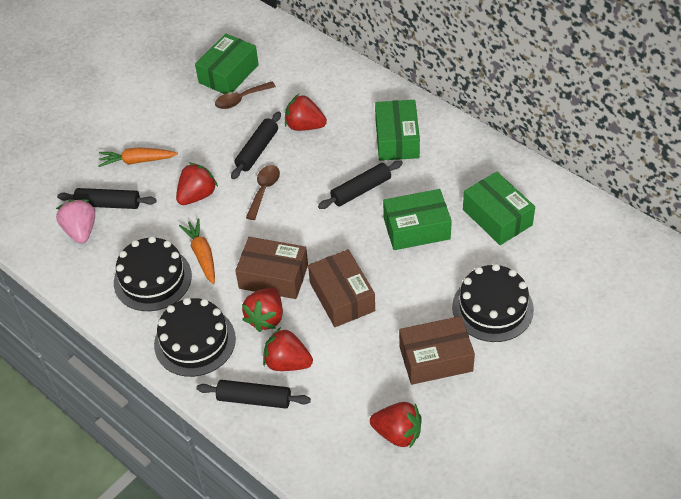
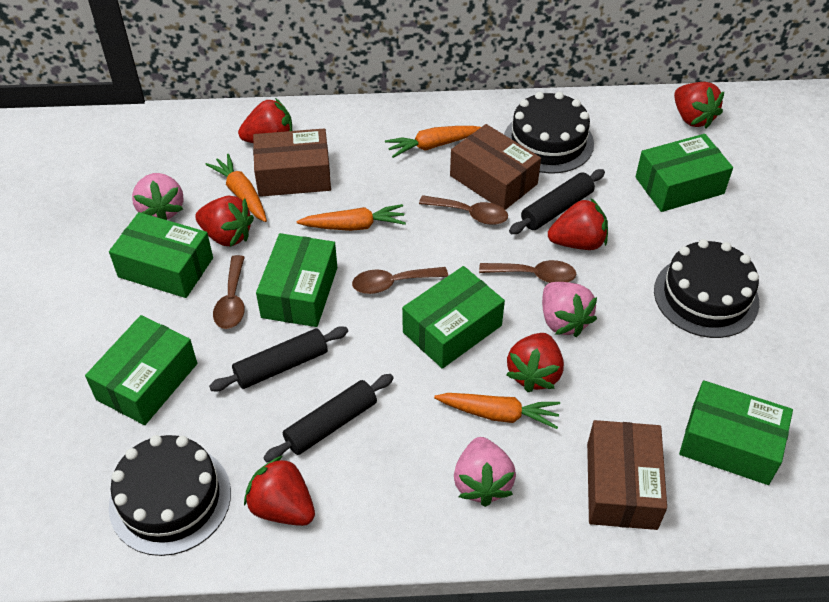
black rolling pin: [57,188,157,209] [197,380,311,409] [231,112,281,179] [318,160,403,209] = 4 -> [209,326,348,391] [263,374,394,463] [509,169,605,234] = 3
brown spoon: [215,82,276,109] [246,165,280,220] = 2 -> [213,255,245,329] [352,267,448,294] [419,195,508,225] [479,260,576,283] = 4
green box: [195,33,259,94] [375,100,420,161] [383,189,452,250] [463,172,535,245] = 4 -> [85,315,197,425] [109,212,213,298] [256,233,337,327] [402,266,505,369] [635,134,733,212] [679,380,793,485] = 6
orange carrot: [98,147,178,167] [179,218,215,284] = 2 -> [205,154,267,222] [297,204,406,231] [385,126,481,158] [434,393,560,429] = 4
pink strawberry: [56,199,95,244] = 1 -> [132,173,184,220] [454,437,516,507] [542,282,597,337] = 3
red strawberry: [176,163,218,205] [242,288,283,332] [263,327,313,371] [285,94,327,131] [370,402,422,449] = 5 -> [195,195,254,247] [238,98,292,143] [244,456,315,526] [506,333,564,392] [548,198,608,250] [674,82,724,128] = 6

